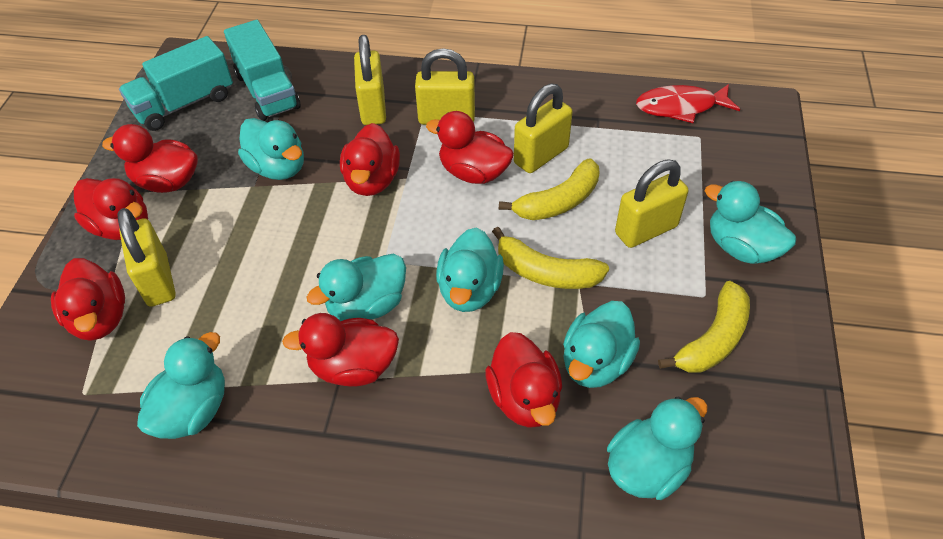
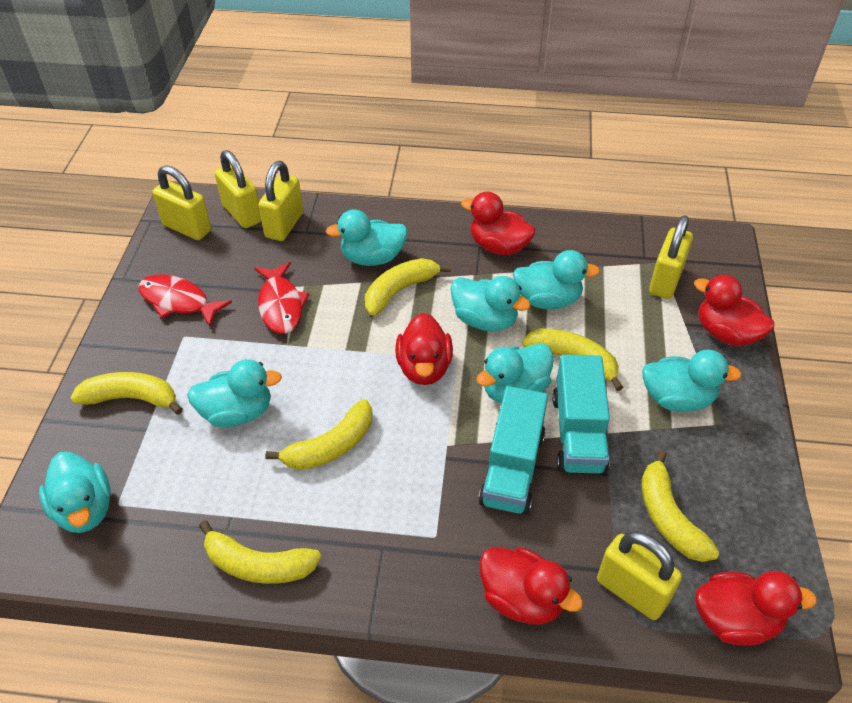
red duck: [51,258,125,341] [74,178,148,240] [102,124,198,193] [282,313,399,387] [340,123,400,196] [426,111,514,184] [485,332,562,428] = 7 -> [395,313,453,385] [461,192,536,255] [479,547,583,625] [694,275,775,346] [696,571,817,646] = 5
red fish: [636,84,740,123] = 1 -> [138,275,232,327] [254,262,309,334] = 2
yellow banana: [492,227,609,289] [499,159,600,220] [658,281,750,373] = 3 -> [71,372,183,415] [199,520,321,584] [265,399,372,470] [365,258,451,316] [522,329,623,391] [641,450,719,562] = 6

